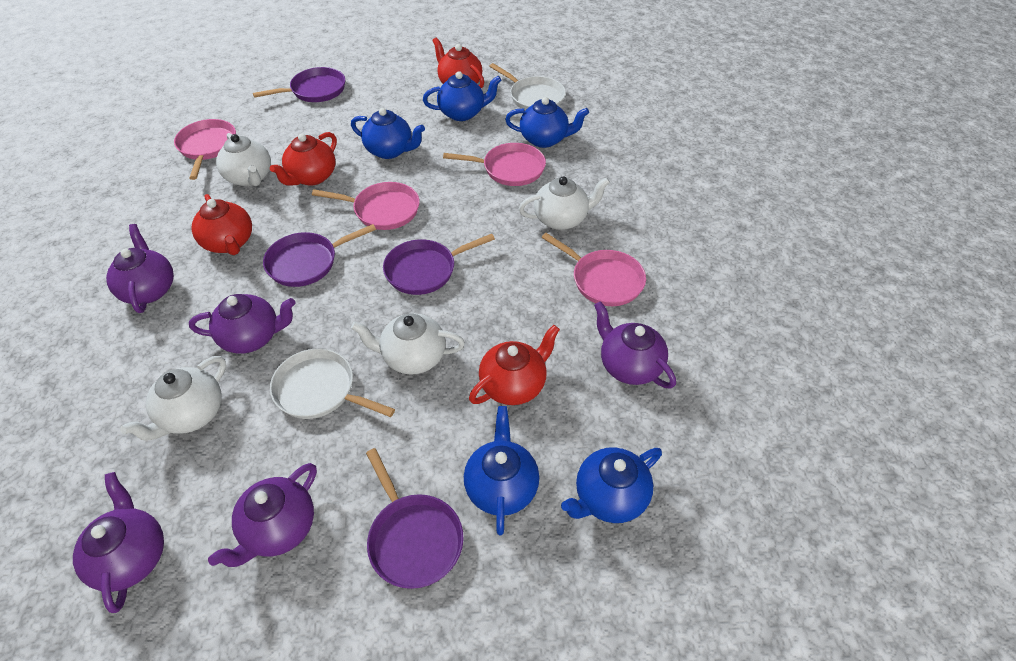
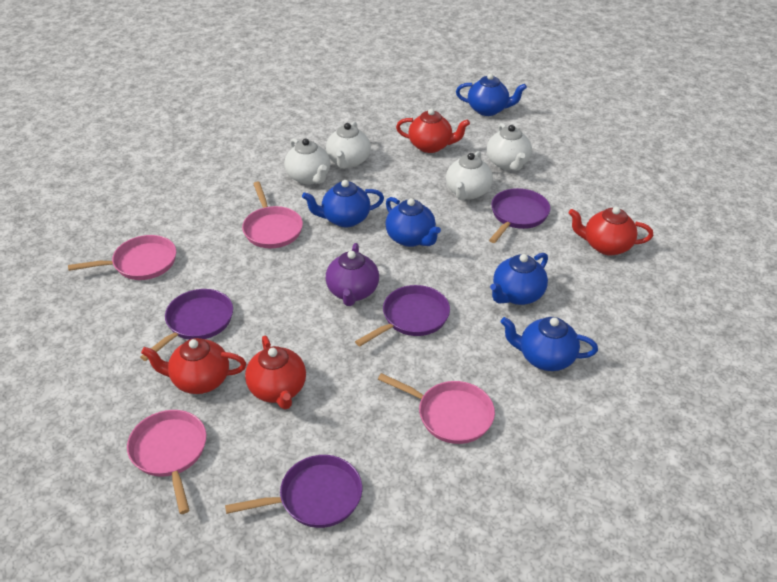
purple teapot: [73,472,164,613] [106,224,174,313] [189,294,295,354] [208,463,317,567] [594,301,676,389] = 5 -> [326,243,379,306] = 1
white pan: [270,348,395,419] [489,63,566,110] = 2 -> none = 0

